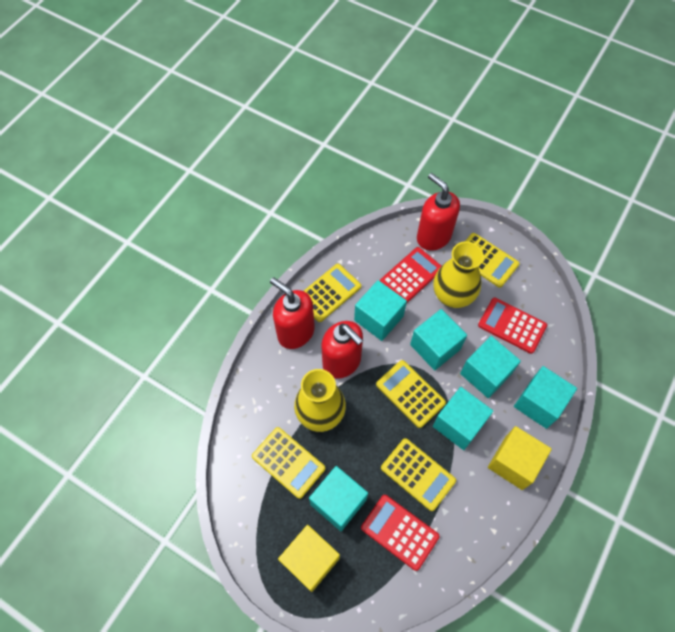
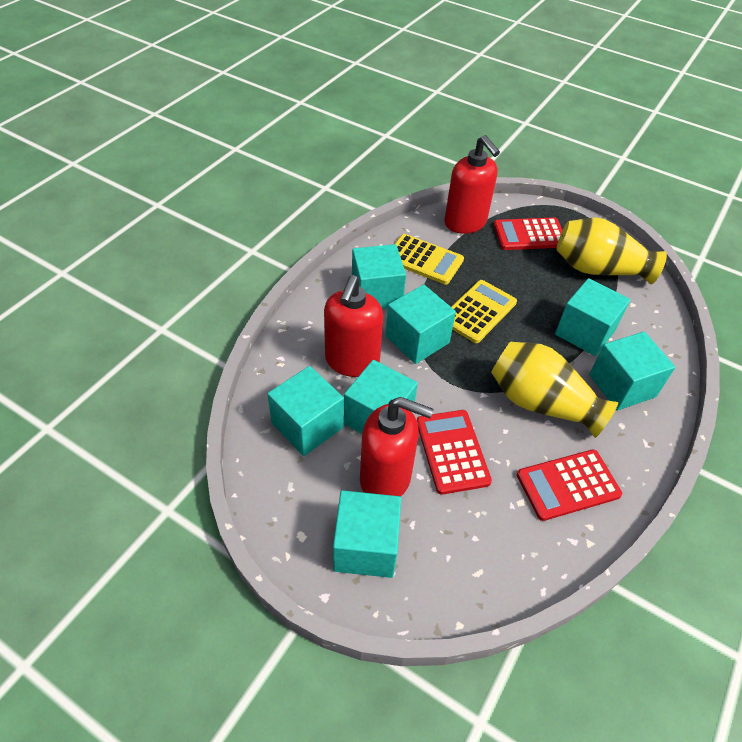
turquoise cube: [309,466,368,531] [354,280,407,341] [410,309,467,370] [433,387,493,450] [460,336,521,398] [514,366,577,429] = 6 -> [267,366,344,456] [333,490,401,578] [344,360,418,434] [352,244,406,309] [385,284,456,364] [555,278,630,356] [589,332,675,411] = 7
yellow calculator: [252,427,325,499] [304,264,361,322] [376,360,446,428] [381,438,456,511] [465,233,520,288] = 5 -> [395,234,464,285] [451,280,517,343] = 2
yellow cube: [278,525,340,592] [488,426,552,490] = 2 -> none = 0

